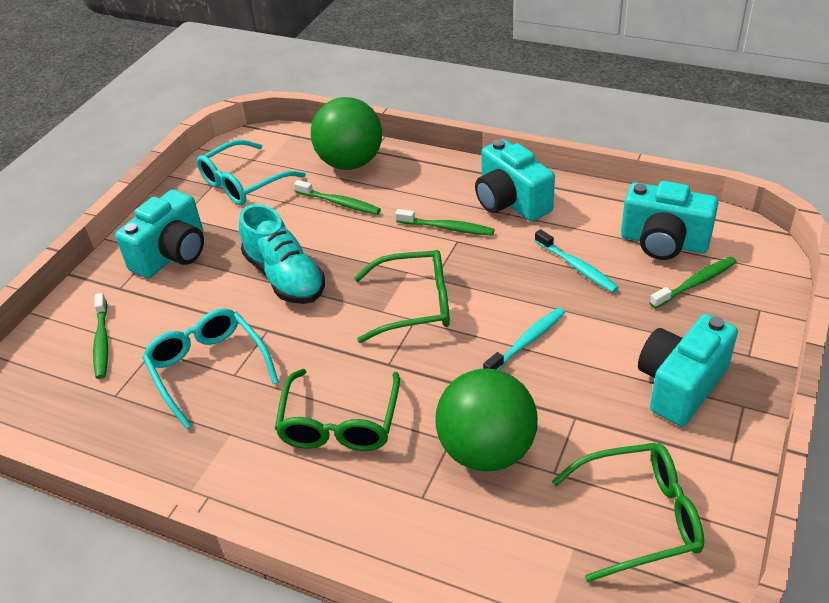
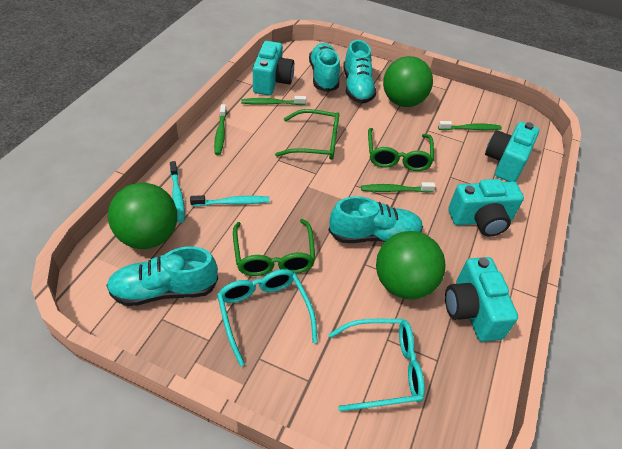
green ball: [311,97,382,170] [435,369,538,472] = 2 -> [108,183,177,249] [376,231,446,300] [383,56,433,107] = 3
turquoise shoe: [239,204,325,304] = 1 -> [106,246,218,306] [309,43,340,92] [328,196,423,243] [343,40,376,104] = 4

